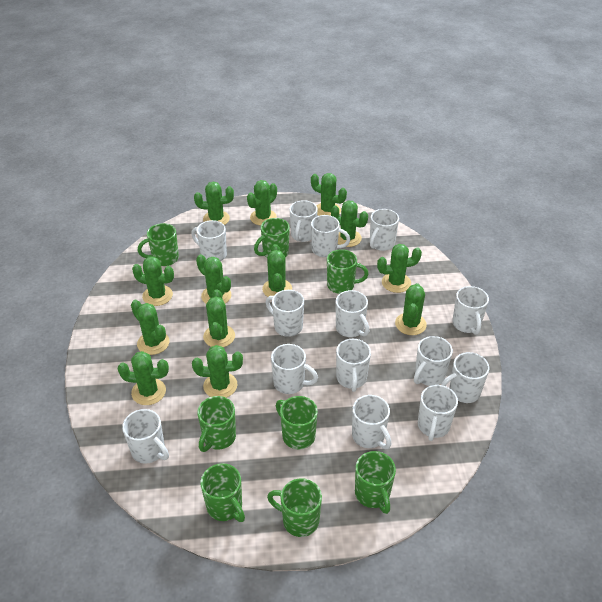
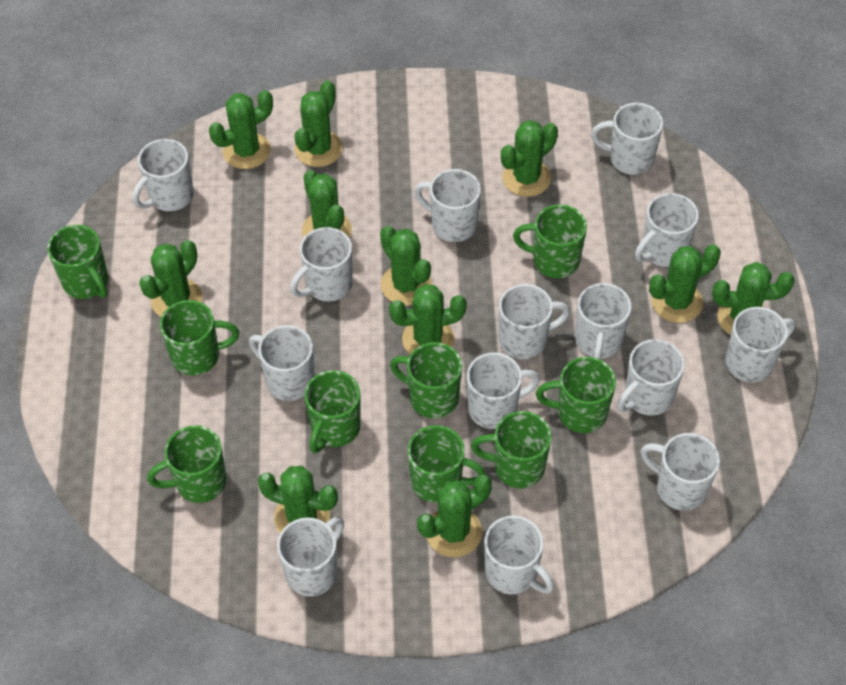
green cactus: [117,351,169,405] [131,300,169,355] [132,256,174,306] [192,345,243,398] [194,182,234,225] [196,254,231,304] [203,289,235,347] [247,180,277,226] [262,244,292,297] [311,173,347,216] [331,200,368,247] [377,244,422,293] [395,283,427,335] = 13 -> [139,240,202,317] [209,90,273,169] [258,466,338,533] [294,80,343,167] [302,170,352,238] [380,226,432,306] [389,284,467,354] [417,474,492,557] [501,120,558,197] [649,244,721,323] [712,262,795,335] = 11
green mug: [138,223,179,266] [197,396,236,452] [200,463,245,522] [254,218,290,258] [267,478,322,537] [276,396,318,450] [327,249,369,294] [355,451,396,514] = 8 -> [47,225,108,299] [147,425,227,503] [160,300,239,376] [304,370,361,453] [390,342,462,419] [408,425,486,503] [471,411,552,488] [513,204,587,278] [536,357,616,433] = 9

